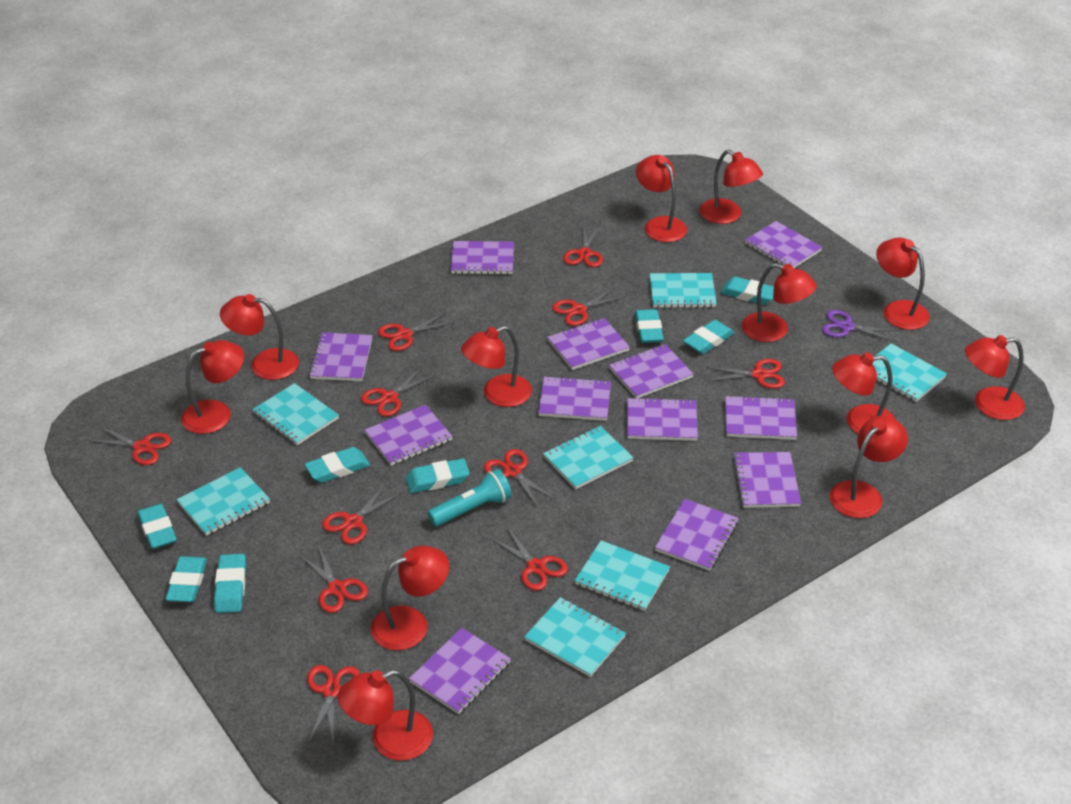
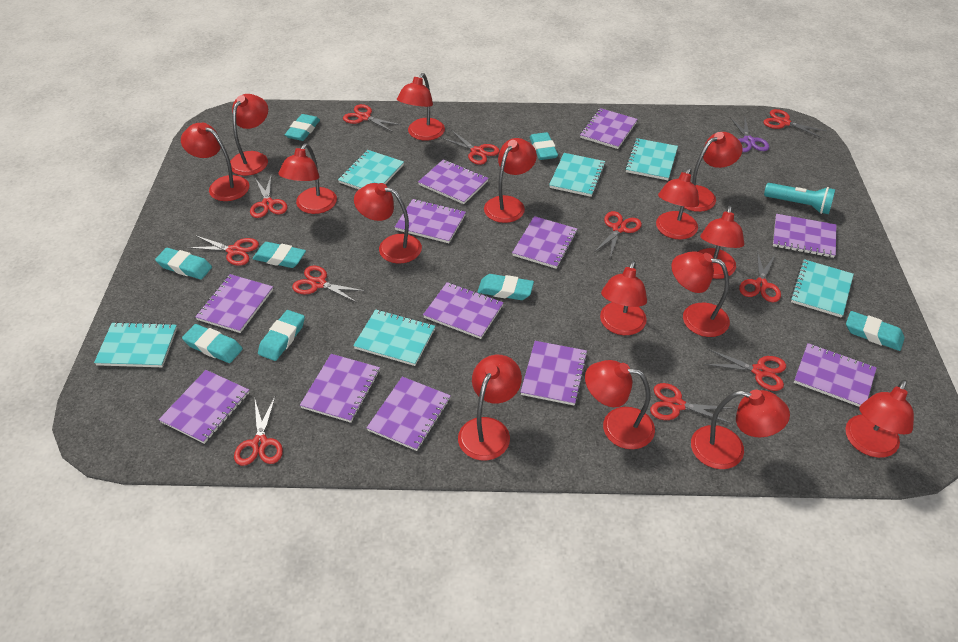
red lamp: [181,340,244,434] [220,294,299,380] [338,670,433,761] [371,546,449,650] [461,326,532,407] [636,155,687,242] [699,150,763,224] [742,263,817,342] [830,416,908,518] [832,352,896,434] [876,238,930,330] [965,335,1025,420] = 12 -> [181,123,249,201] [230,94,268,176] [278,143,337,214] [354,183,422,264] [397,73,445,141] [458,355,522,461] [484,138,537,223] [585,360,655,449] [600,260,647,335] [656,168,699,239] [671,251,730,337] [684,132,743,212] [691,390,790,469] [698,206,744,279] [845,380,914,458] = 15
turquoise notebook: [177,467,270,536] [252,383,339,445] [524,597,626,677] [543,426,634,489] [575,540,670,611] [650,273,717,308] [873,343,947,402] = 7 -> [94,322,177,367] [338,150,404,189] [353,309,435,366] [549,153,606,197] [625,138,678,180] [790,259,854,318] = 6

